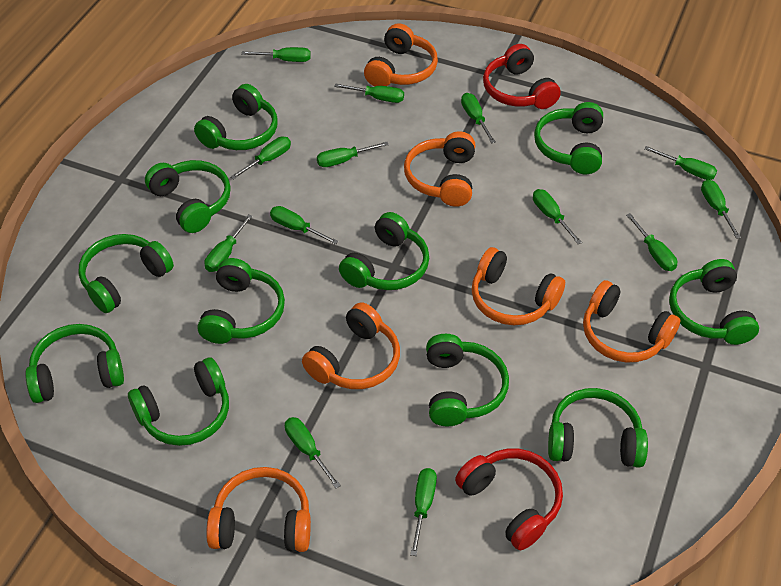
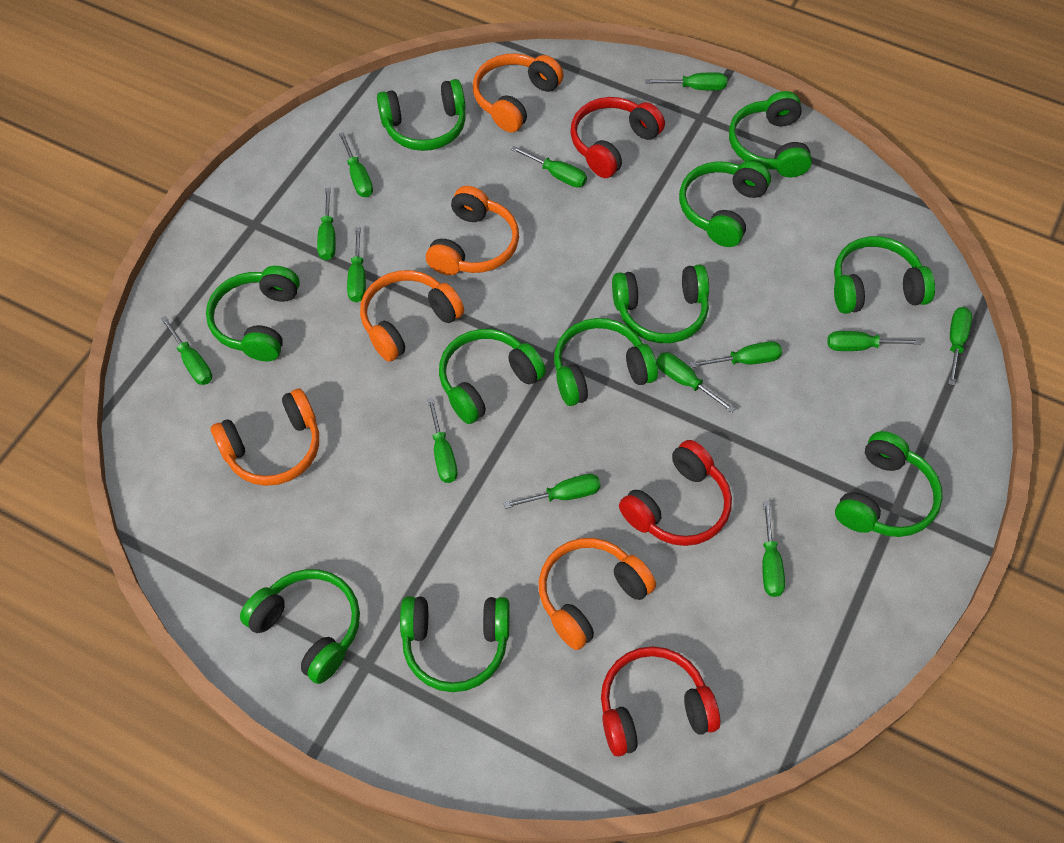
orange headphones: [206,467,311,552] [302,302,400,389] [364,23,438,86] [404,131,475,207] [471,247,565,325] [583,280,680,362] = 6 -> [210,389,319,486] [360,270,464,362] [426,186,519,275] [473,53,564,132] [539,538,656,650] = 5
red headphones: [455,449,563,550] [483,44,561,109] = 2 -> [570,97,665,178] [601,646,720,757] [619,440,732,546] = 3

